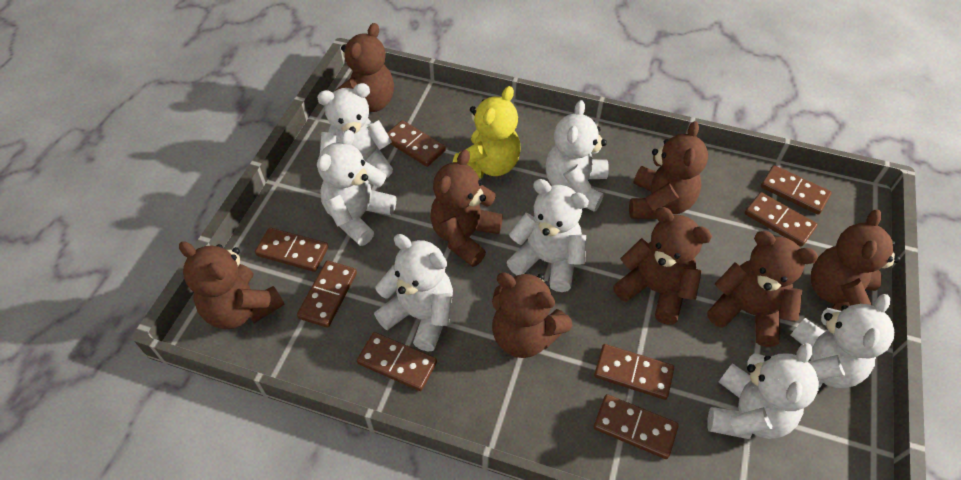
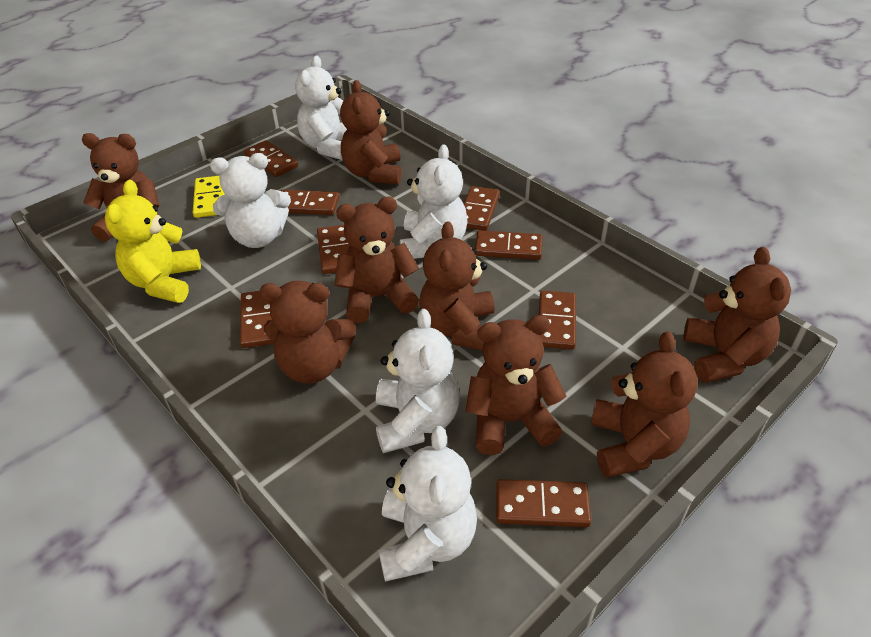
white teddy bear: [317,83,393,178] [317,130,396,246] [374,234,453,351] [507,179,589,292] [546,100,609,212] [707,343,819,439] [791,294,894,388] = 7 -> [210,153,291,248] [295,55,347,160] [376,309,460,453] [379,426,477,582] [400,144,467,259] = 5
yellow domino: none = 0 -> [193,176,225,218] = 1

